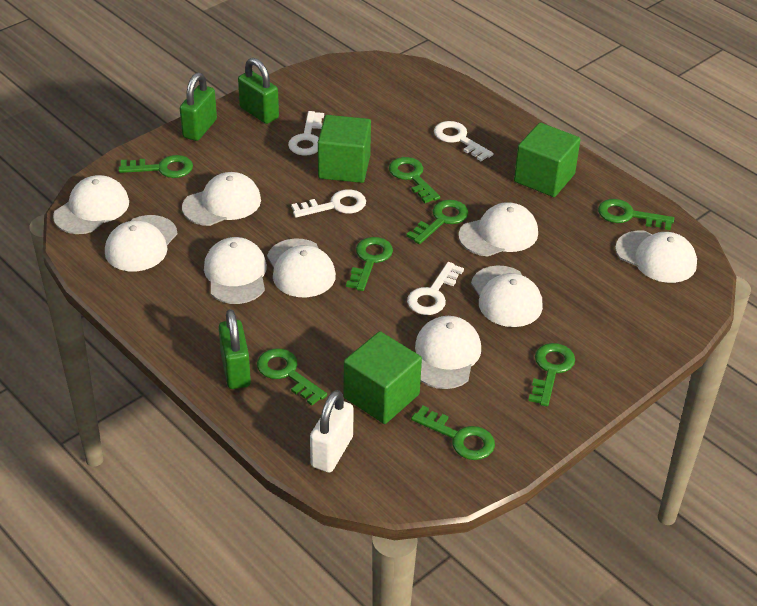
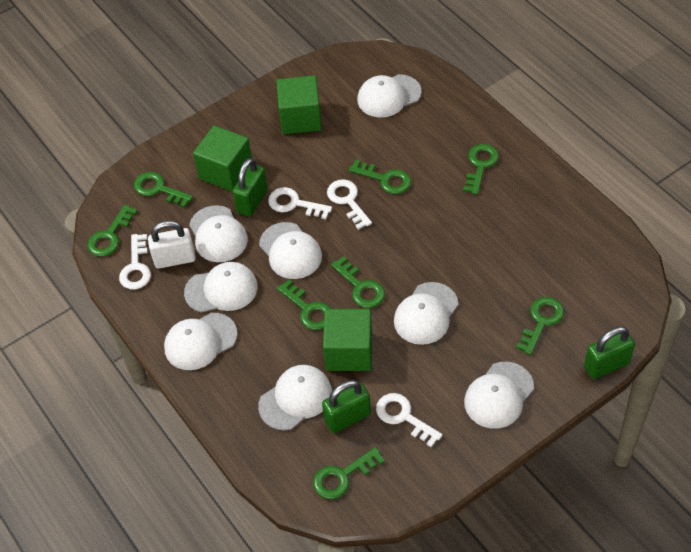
white cap: [53,175,129,234] [105,215,177,271] [182,172,261,226] [204,237,267,304] [267,238,336,297] [415,316,481,389] [459,202,538,257] [471,265,543,327] [615,230,697,283] = 9 -> [164,313,237,370] [184,262,258,313] [189,205,248,262] [258,365,332,431] [259,222,322,279] [357,74,422,118] [394,282,459,345] [464,362,534,429] = 8

